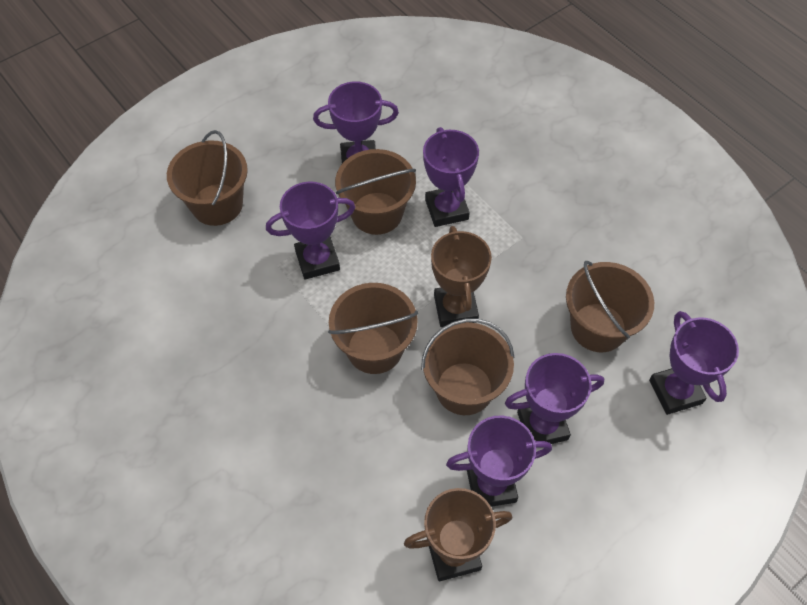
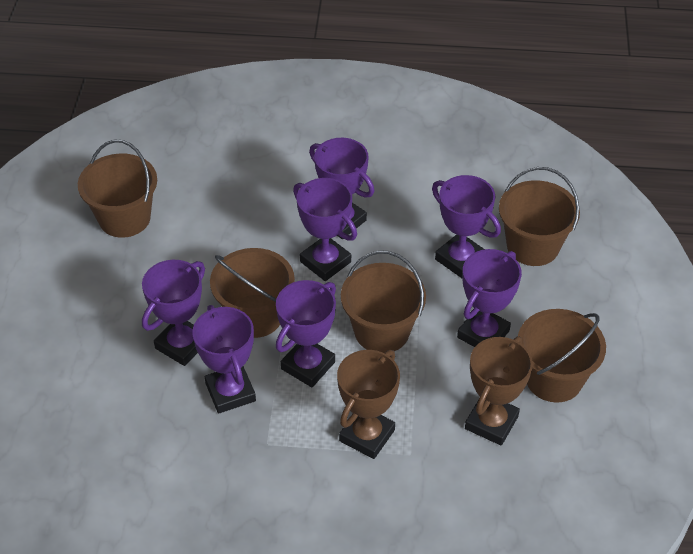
purple trophy: [266,182,355,280] [313,82,399,163] [423,127,479,227] [446,415,552,507] [505,353,604,444] [649,311,739,415] = 6 -> [142,260,205,366] [192,305,256,414] [276,280,336,387] [293,178,357,281] [309,138,374,239] [432,175,501,279] [457,249,522,347] = 7

